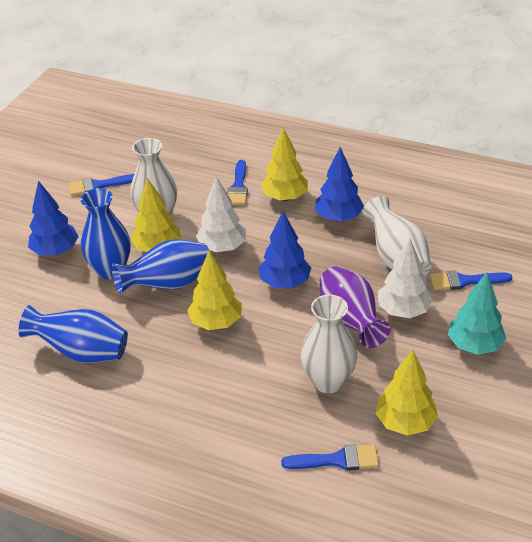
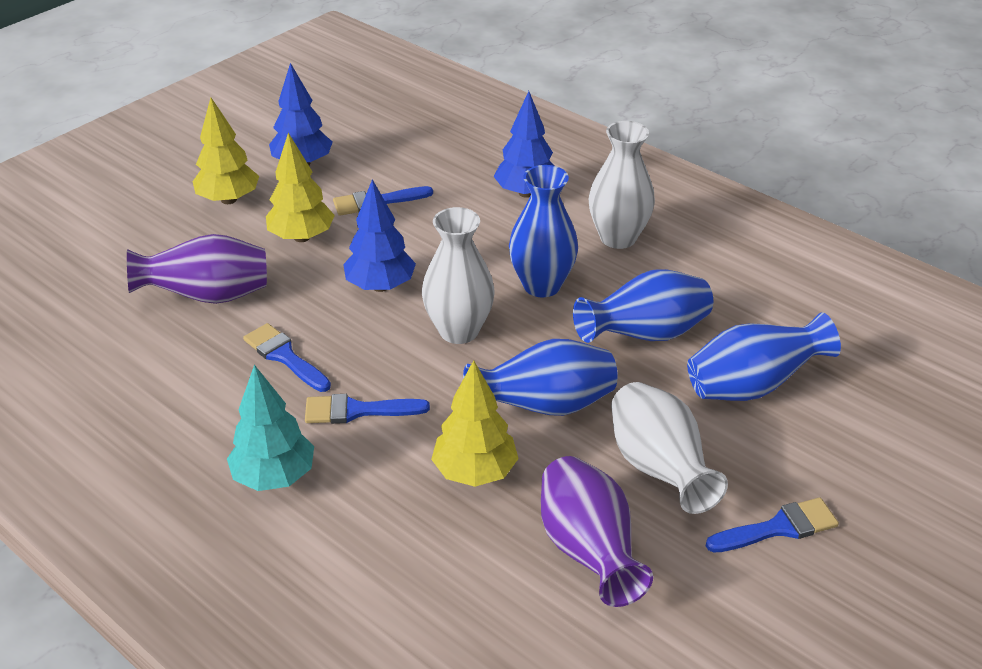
blue vase: [19,305,128,363] [80,188,131,280] [112,239,209,294] = 3 -> [463,339,618,416] [509,165,578,297] [573,269,713,343] [687,312,841,401] = 4
purple vase: [320,266,390,348] = 1 -> [127,234,267,304] [541,456,653,607] = 2
white tree: [196,176,246,252] [378,238,433,318] = 2 -> none = 0
yellow tree: [131,178,181,252] [187,251,242,330] [260,128,308,201] [376,350,438,436] = 4 -> [192,98,259,204] [266,133,335,242] [431,360,519,487] = 3

